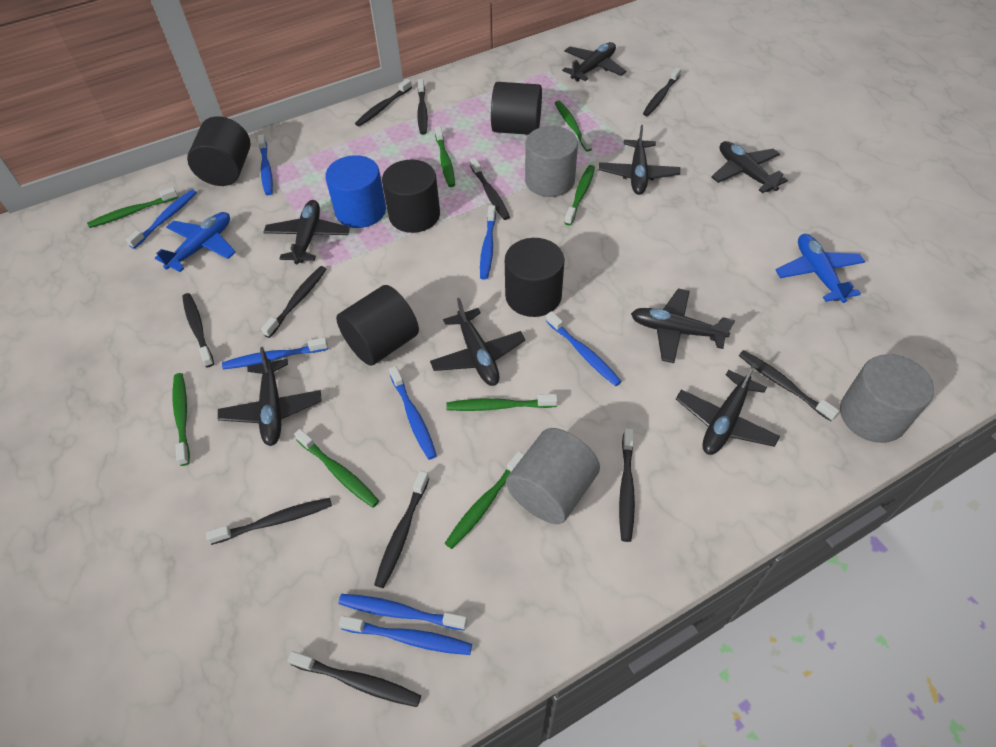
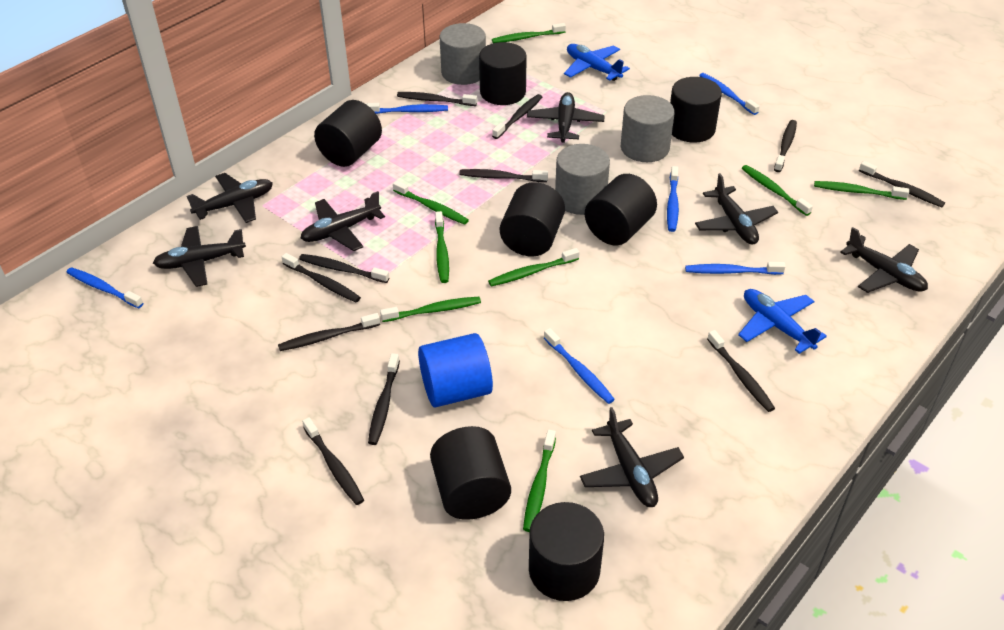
black cylinder: [187,116,251,186] [336,285,419,366] [382,160,440,233] [491,82,542,135] [505,238,564,317] = 5 -> [314,100,382,167] [430,426,511,520] [479,42,527,105] [500,182,565,256] [529,502,604,601] [585,174,657,246] [670,77,722,143] = 7
black plane: [218,347,322,446] [263,200,350,264] [430,298,525,386] [562,42,626,82] [599,125,680,195] [631,288,735,363] [676,363,780,455] [711,141,788,193] = 8 -> [153,226,246,287] [187,173,273,223] [301,191,385,251] [527,92,605,143] [580,407,684,507] [695,173,778,245] [840,227,928,293] = 7
blue toothbrush: [126,189,197,249] [222,337,328,369] [258,134,273,195] [338,594,467,631] [339,616,472,655] [389,366,437,460] [480,205,496,279] [546,311,622,386] = 8 -> [66,267,143,309] [365,103,448,114] [544,328,615,404] [667,166,679,232] [685,262,786,275] [699,73,760,115] = 6

